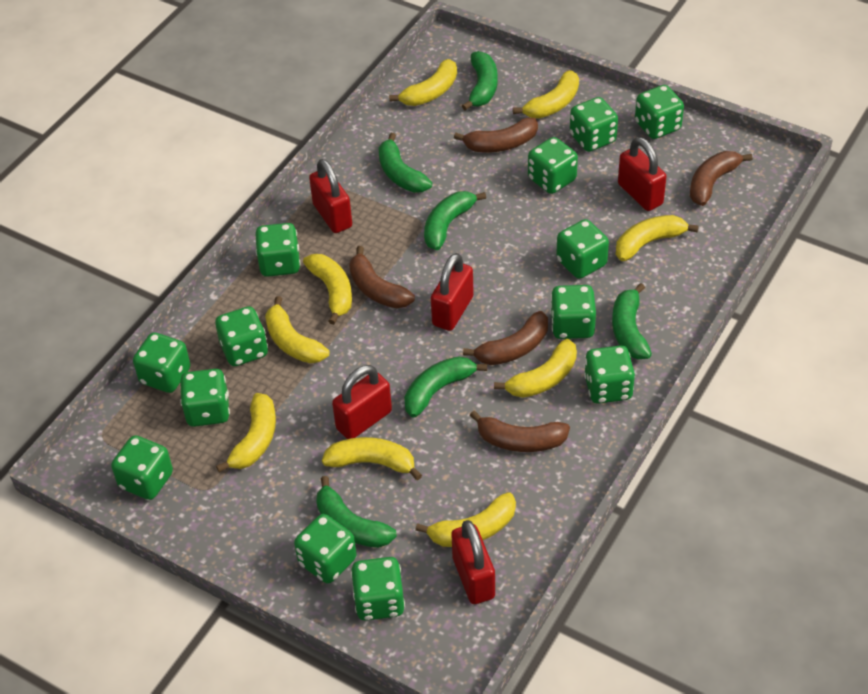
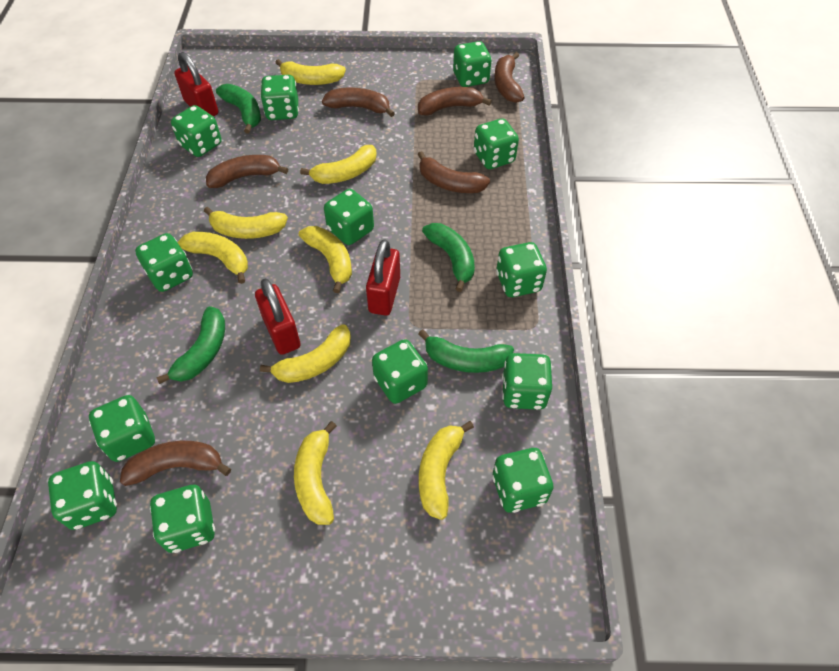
brown banana: [349,246,415,308] [454,118,538,152] [463,311,548,365] [470,411,570,452] [690,151,753,206] = 5 -> [120,441,231,486] [206,155,288,188] [322,87,395,117] [417,151,490,193] [418,87,492,116] [494,52,525,103] = 6
green banana: [316,476,397,548] [378,133,432,193] [404,356,487,418] [424,191,486,250] [462,51,498,110] [612,283,652,359] = 6 -> [156,306,225,384] [216,84,261,134] [418,329,514,373] [422,223,475,292] = 4
red padlock: [309,159,352,233] [332,365,392,439] [431,253,474,331] [451,520,495,604] [618,137,667,211] = 5 -> [174,52,219,116] [255,279,301,355] [366,239,400,316] = 3
yellow banana: [216,393,276,473] [265,296,329,363] [303,254,352,325] [322,437,422,481] [389,59,457,106] [415,492,516,547] [494,339,577,398] [513,70,579,118] [616,215,699,261] = 9 -> [177,232,248,284] [204,207,288,239] [260,325,351,383] [275,59,346,85] [294,421,337,525] [299,226,352,293] [300,145,377,184] [419,421,474,520] = 8

